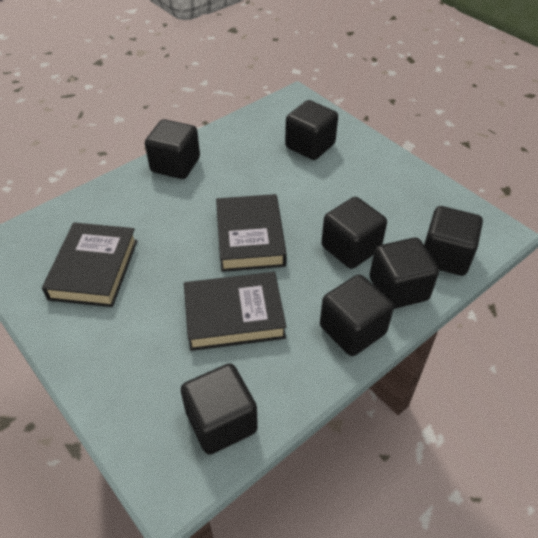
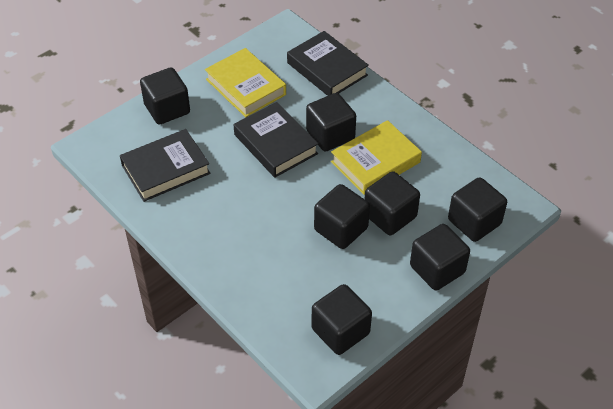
yellow book: none = 0 -> [205,48,286,117] [331,120,422,195] = 2

